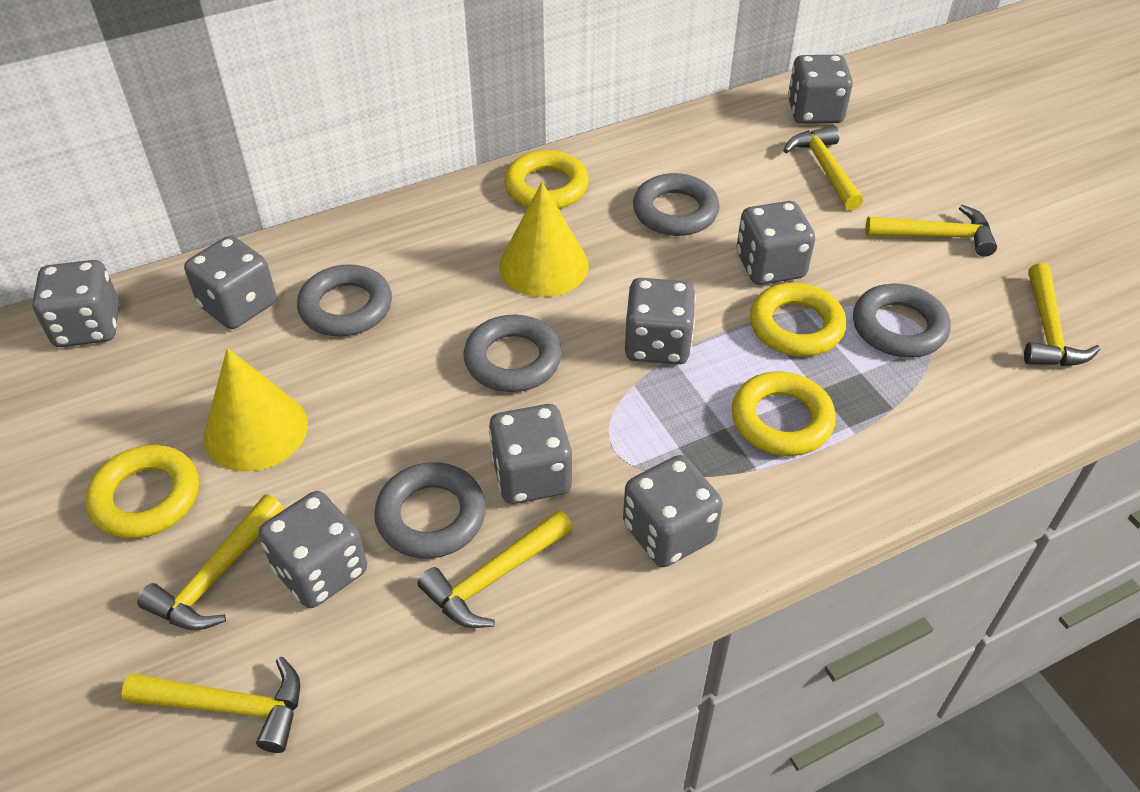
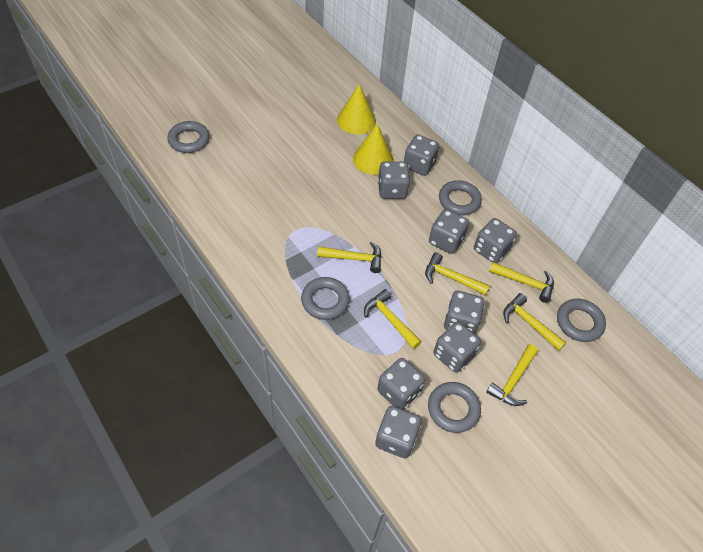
yellow ring: [86,445,199,539] [504,150,589,209] [732,372,836,456] [750,283,846,357] = 4 -> none = 0

